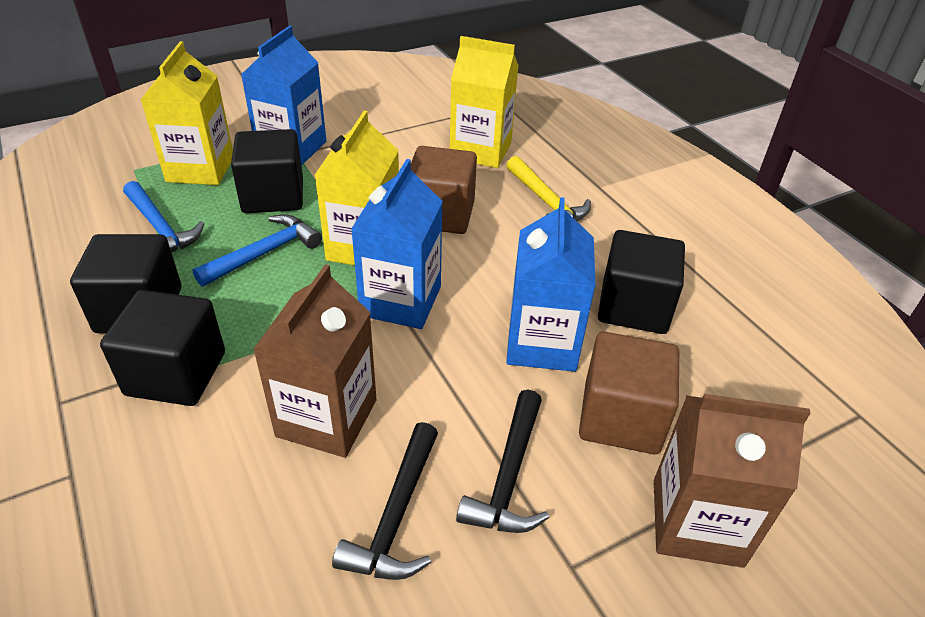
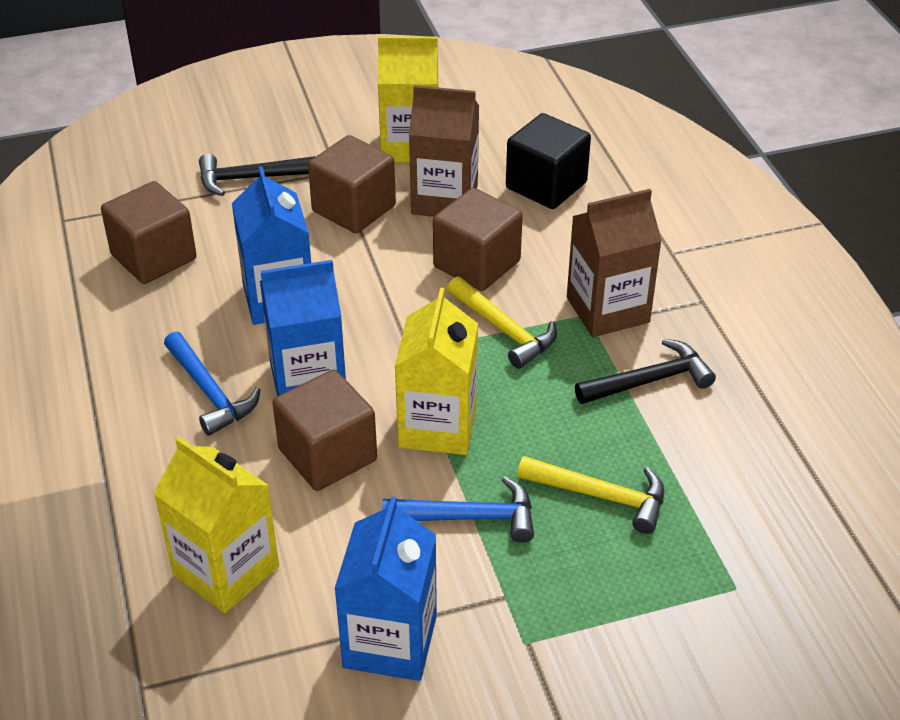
black cube: [70,234,181,333] [100,290,225,406] [231,129,303,213] [598,230,685,334] = 4 -> [506,113,591,209] = 1
brown cube: [411,146,477,234] [579,331,679,454] = 2 -> [101,181,197,284] [273,370,377,491] [308,135,396,233] [433,188,523,291] = 4
yellow hammer: [506,156,591,221] = 1 -> [447,276,557,369] [517,456,664,534] = 2

